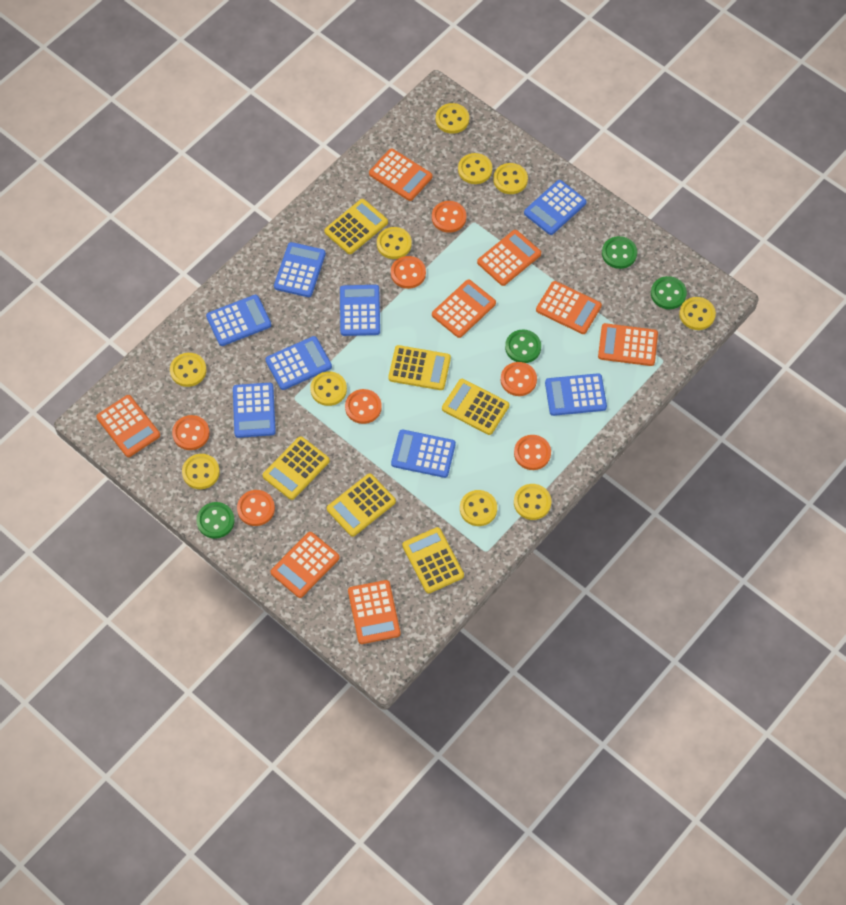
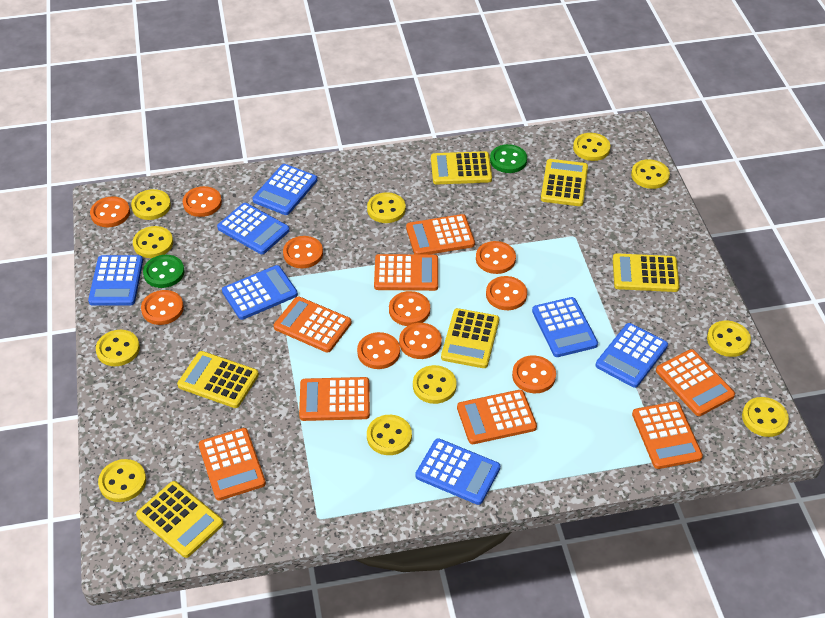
blue calculator: [206,295,271,346] [233,383,276,438] [265,336,332,390] [274,242,326,297] [340,285,380,336] [391,430,456,478] [524,180,586,235] [545,373,607,416] = 8 -> [88,255,143,306] [217,203,290,254] [222,265,298,320] [252,164,317,215] [415,438,500,505] [532,297,598,357] [595,323,668,388] = 7
green button: [196,502,235,539] [505,329,541,363] [602,236,637,269] [651,276,687,309] = 4 -> [143,255,185,288] [490,144,527,173] = 2
orange button: [172,415,210,450] [237,490,275,526] [345,389,382,424] [391,256,426,289] [432,201,466,233] [501,362,537,396] [514,435,551,470] = 7 -> [90,196,130,227] [141,290,184,325] [183,186,222,217] [283,236,323,268] [357,332,400,369] [389,291,430,326] [399,323,442,359] [476,241,516,274] [486,276,527,310] [512,355,556,393] = 10
yellow button: [170,353,207,387] [182,454,220,489] [310,371,347,406] [377,227,412,259] [436,103,469,134] [458,153,492,184] [460,490,497,526] [493,163,528,194] [514,484,551,520] [679,297,716,330] = 10 -> [96,330,140,366] [98,459,146,502] [131,189,171,220] [133,226,173,258] [367,192,406,223] [367,415,412,455] [413,365,457,404] [573,133,611,161] [631,159,670,189] [707,321,751,357] [742,397,789,437] = 11

